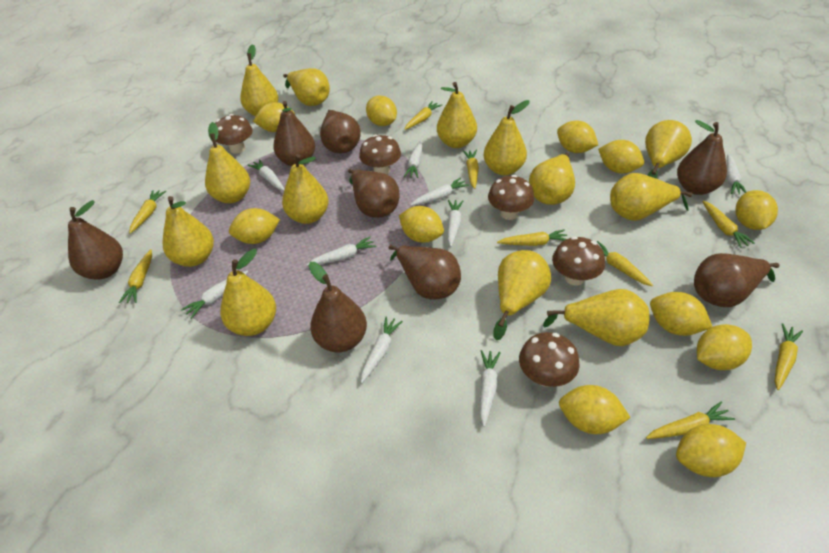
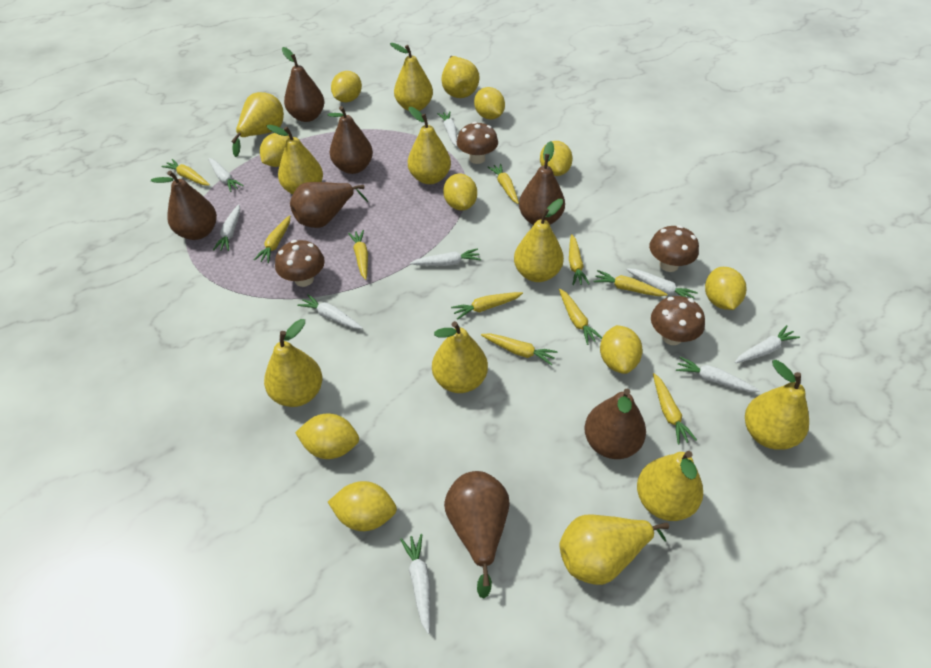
brown mushroom: [215,114,253,154] [359,135,401,174] [488,175,534,220] [519,332,580,387] [552,236,605,285] = 5 -> [275,240,325,287] [457,122,498,164] [649,225,699,272] [651,296,705,345] = 4
brown pear: [68,200,123,280] [273,101,315,166] [309,262,367,352] [320,110,361,154] [348,169,399,218] [389,245,461,299] [677,120,727,195] [694,253,779,307] = 8 -> [151,171,217,240] [282,47,324,122] [290,182,368,228] [328,106,373,174] [444,471,510,599] [519,141,565,225] [584,389,646,459] = 7
yellow carrot: [119,249,152,303] [129,190,166,234] [405,101,442,130] [463,150,479,189] [497,229,567,246] [597,241,653,286] [646,402,735,439] [702,201,755,248] [775,323,803,390] = 9 -> [161,159,210,186] [254,215,290,263] [348,230,368,280] [451,292,523,320] [481,333,558,365] [488,163,519,204] [559,289,602,345] [569,234,590,285] [593,270,668,296] [653,373,697,445] = 10
yellow lemon: [229,208,280,244] [253,102,295,132] [366,96,397,126] [399,206,444,243] [557,121,598,153] [559,385,631,434] [598,140,644,174] [650,292,712,336] [676,424,746,477] [697,324,752,370] [735,190,778,230] = 11 -> [260,133,290,167] [295,414,359,459] [328,481,397,531] [331,71,362,102] [443,174,477,210] [474,87,505,120] [540,141,573,176] [600,325,643,374] [705,267,746,310] = 9
yellow pear: [163,196,214,267] [205,122,250,203] [220,249,276,336] [240,44,278,116] [282,154,329,224] [283,68,330,106] [437,82,477,148] [484,100,529,175] [493,250,551,340] [529,153,575,205] [543,289,650,346] [610,173,692,221] [645,120,692,179] = 13 -> [231,92,284,157] [264,319,322,407] [267,125,323,194] [390,43,433,111] [408,107,451,184] [432,321,488,393] [441,56,480,98] [514,199,564,282] [559,515,669,585] [637,451,703,521] [745,360,809,450] = 11

